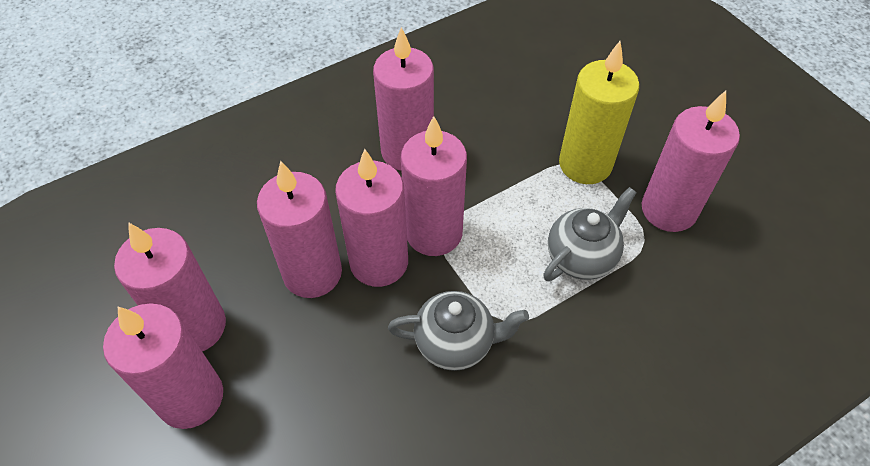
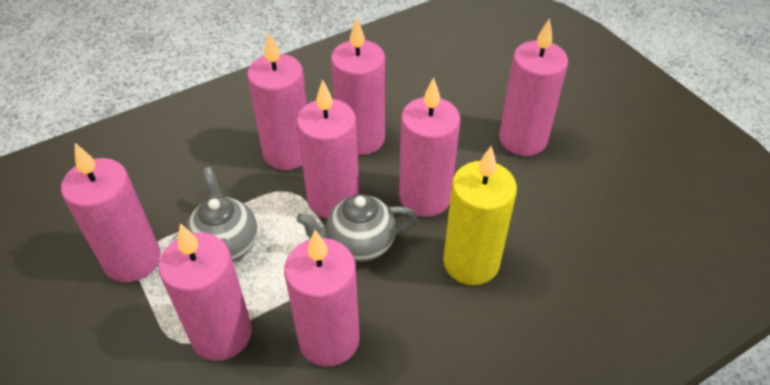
pink candle: [103,303,223,429] [114,222,226,351] [257,161,342,298] [335,149,408,287] [373,27,434,170] [401,116,467,256] [642,90,740,232] = 7 -> [61,143,161,282] [159,223,252,361] [247,32,307,170] [284,230,360,367] [296,79,359,219] [331,17,385,155] [399,77,460,217] [499,18,568,156] = 8

